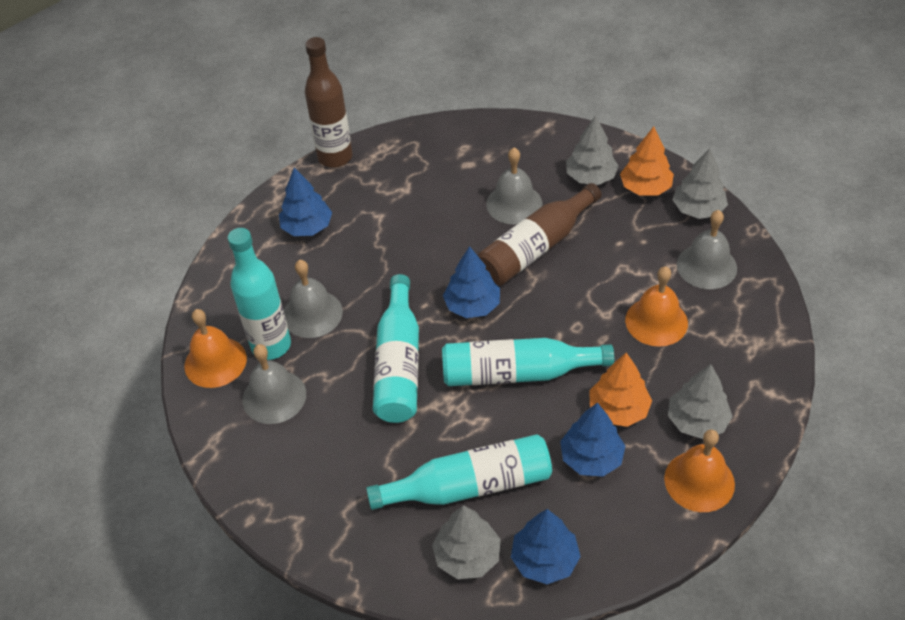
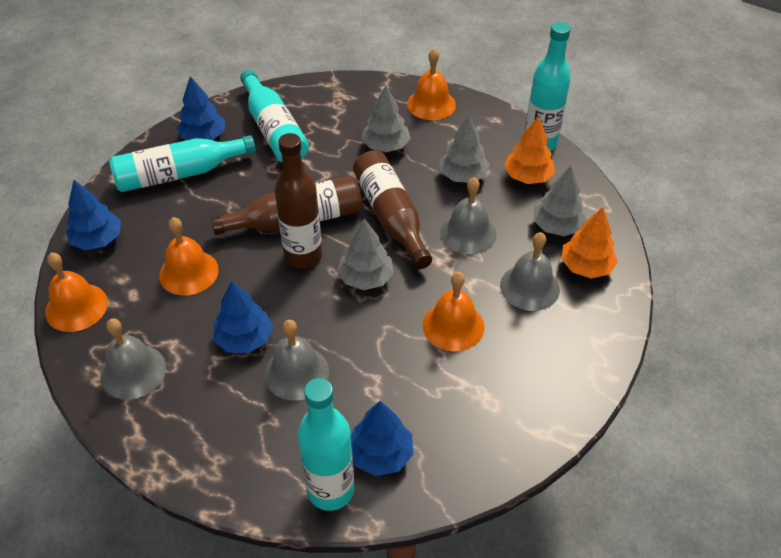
brown bottle: [305,37,353,168] [477,183,602,286] = 2 -> [211,176,362,235] [275,133,322,268] [353,150,432,269] = 3
orange bell: [184,309,247,388] [625,266,688,347] [664,429,735,512] = 3 -> [45,253,108,332] [159,217,219,296] [407,48,456,120] [422,272,484,351] = 4

